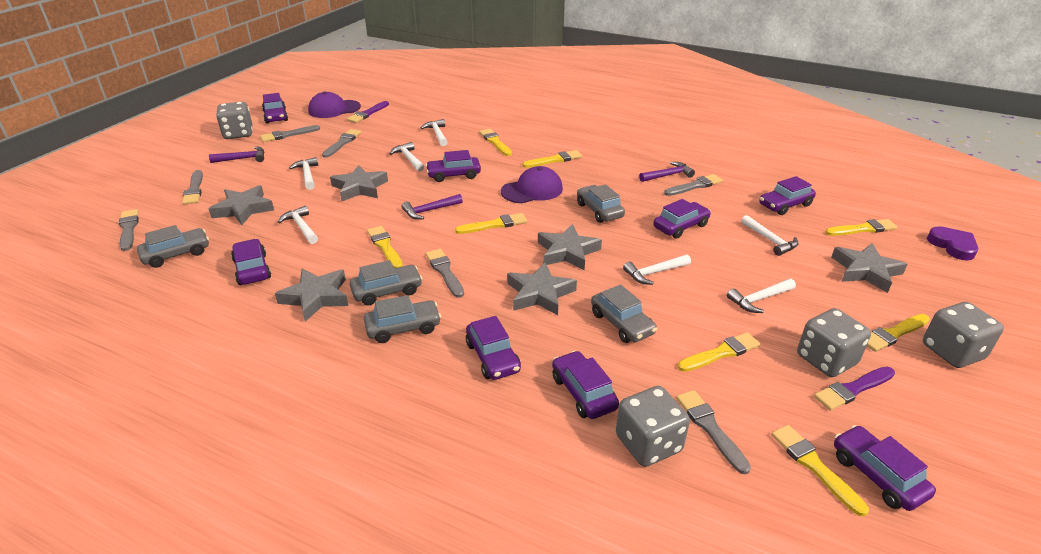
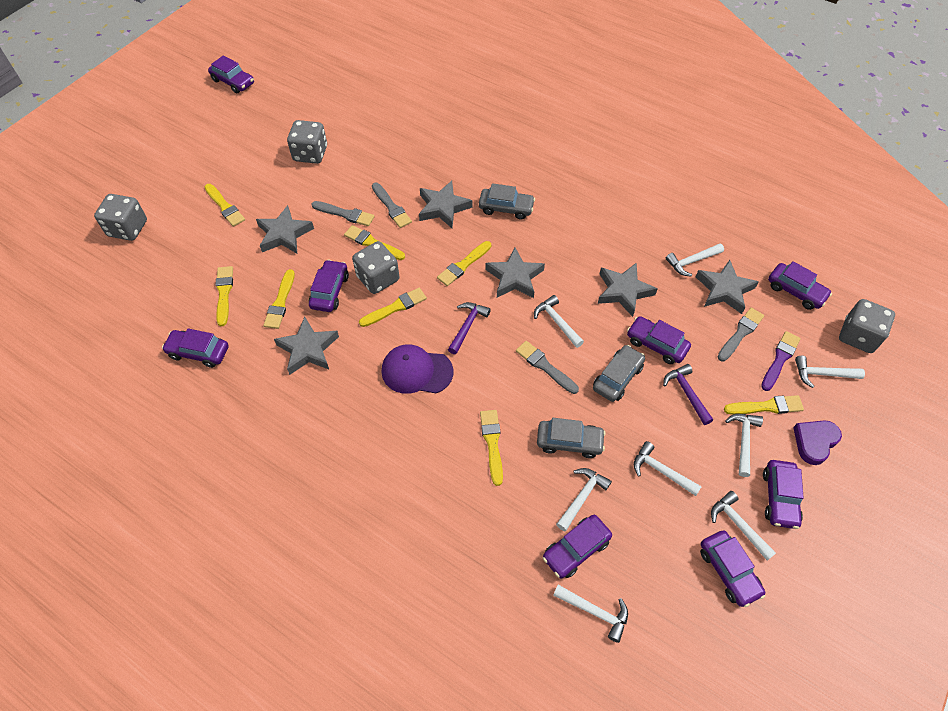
grey brush: [119,209,139,251] [182,170,203,205] [260,125,320,142] [322,129,361,158] [426,249,464,298] [664,174,723,196] [676,390,751,474] = 7 -> [311,201,375,226] [372,183,412,228] [516,341,579,394] [718,308,764,361] = 4
grey car: [137,225,209,268] [350,260,422,305] [364,295,441,343] [577,184,625,223] [591,284,657,343] = 5 -> [479,183,535,220] [537,418,606,458] [593,345,645,402] = 3
purple brush: [347,101,389,123] [814,367,895,410] = 2 -> [761,331,801,391] = 1
purple cap: [308,92,361,118] [501,166,563,203] = 2 -> [382,344,453,394] = 1
purple hammer: [209,146,264,163] [402,194,463,220] [639,162,695,182] = 3 -> [448,302,491,354] [663,364,713,425] = 2
white hammer: [278,206,318,244] [289,157,318,190] [389,142,424,171] [421,119,447,146] [623,254,691,285] [727,279,796,313] [741,215,798,256] = 7 -> [534,295,584,348] [553,585,628,643] [556,468,612,531] [634,441,702,496] [666,244,724,277] [711,491,776,561] [725,414,763,477] [795,356,865,388] = 8

